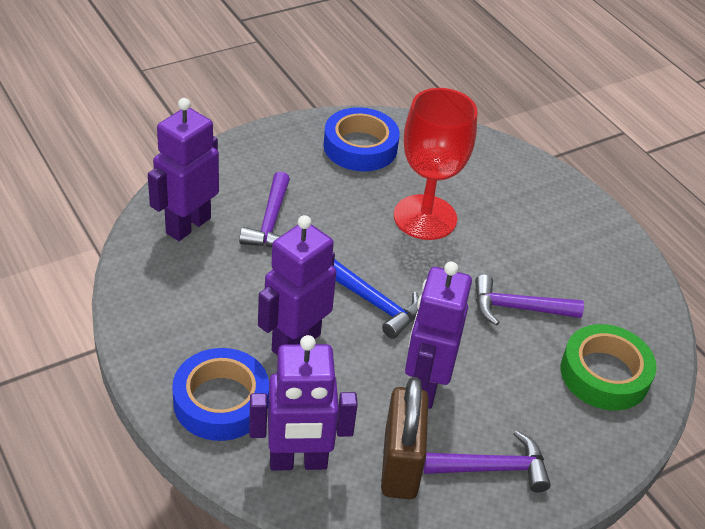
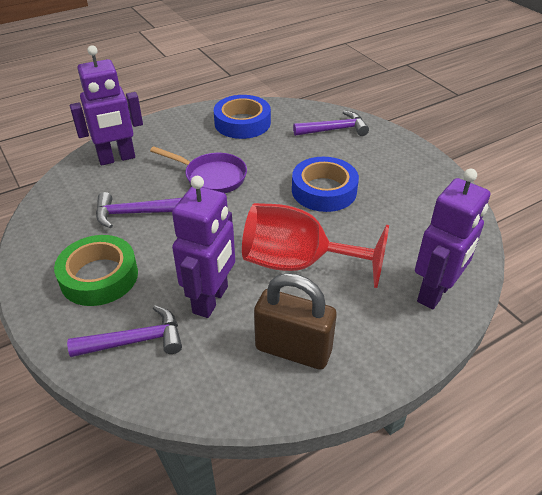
blue hammer: [334,260,419,339] = 1 -> none = 0
purple pan: none = 0 -> [150,146,247,193] = 1
purple robot: [148,98,219,241] [249,335,358,471] [258,215,336,355] [405,261,472,409] = 4 -> [70,45,143,165] [172,176,235,318] [415,169,490,310] = 3

